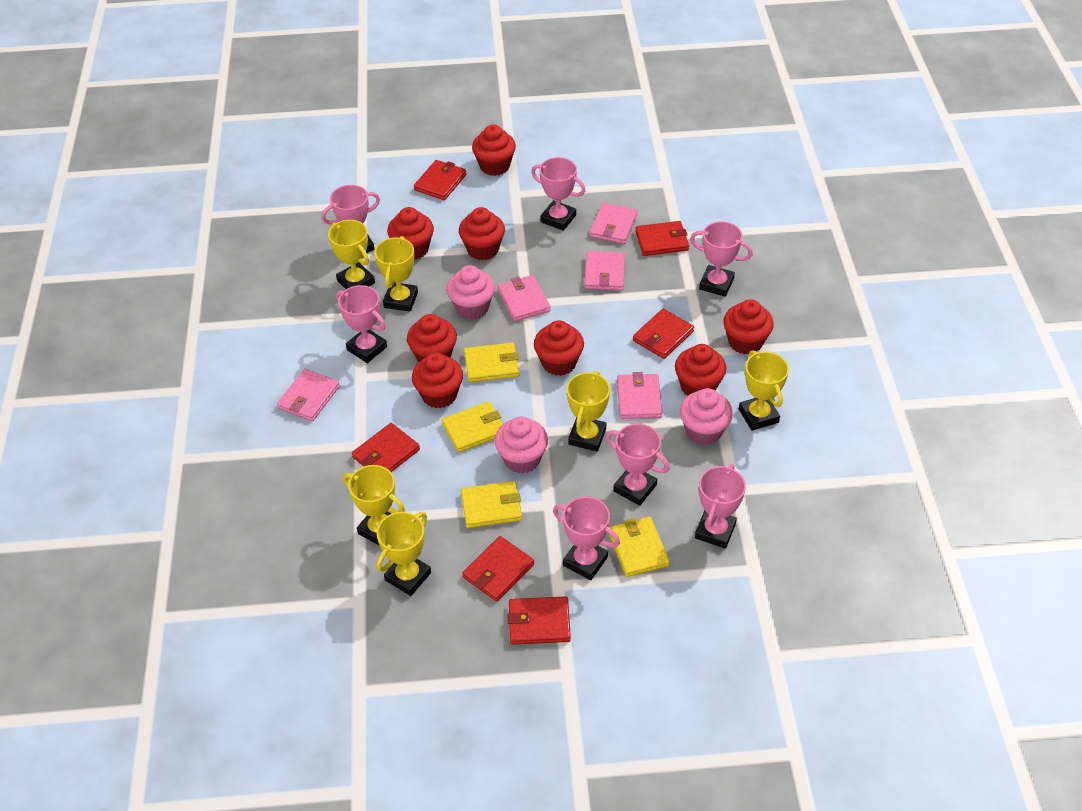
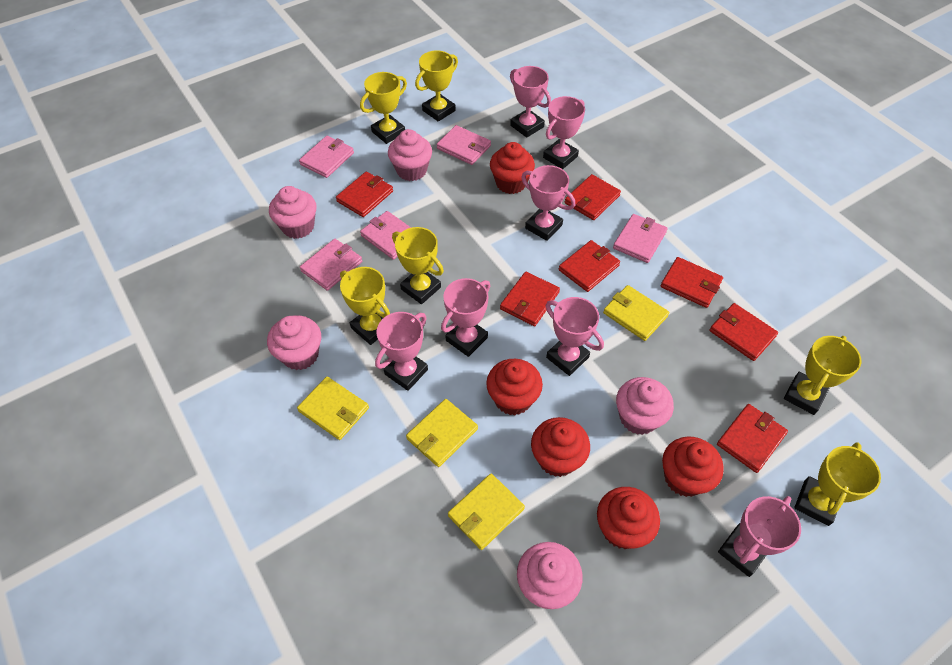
pink cupcake: [447,265,495,319] [494,416,548,473] [680,388,733,445] = 3 -> [267,315,321,370] [269,186,316,239] [388,129,432,181] [517,542,583,609] [616,377,674,435] = 5
red cupcake: [387,207,434,260] [407,314,457,362] [412,353,463,408] [459,207,505,260] [472,125,516,176] [534,320,584,376] [675,344,726,396] [723,299,774,355] = 8 -> [486,359,543,415] [490,142,535,194] [531,417,590,477] [597,487,660,549] [662,436,724,497] = 5
red wallet: [352,423,420,472] [414,160,467,200] [462,536,534,602] [507,596,571,645] [633,309,694,359] [635,221,689,256] = 6 -> [336,171,393,217] [500,272,560,326] [559,240,620,292] [565,174,621,220] [661,257,723,308] [709,303,778,361] [717,404,788,473] = 7

